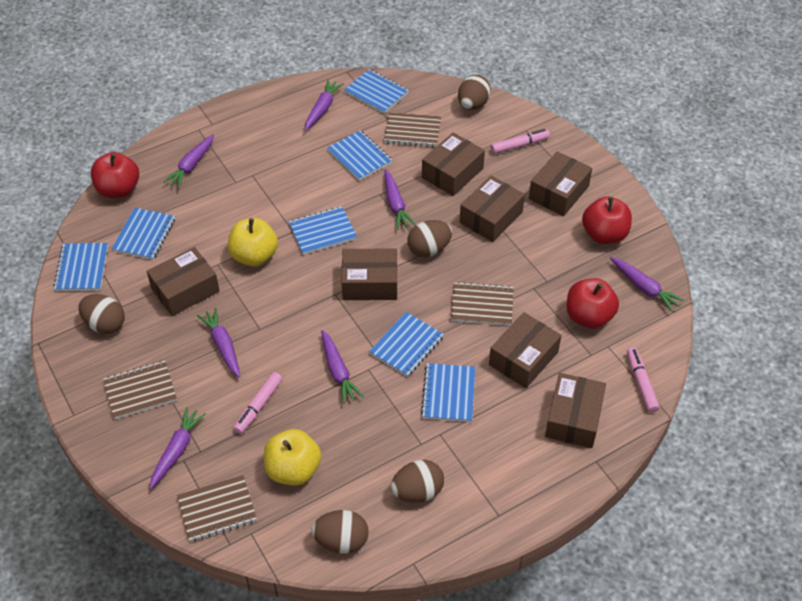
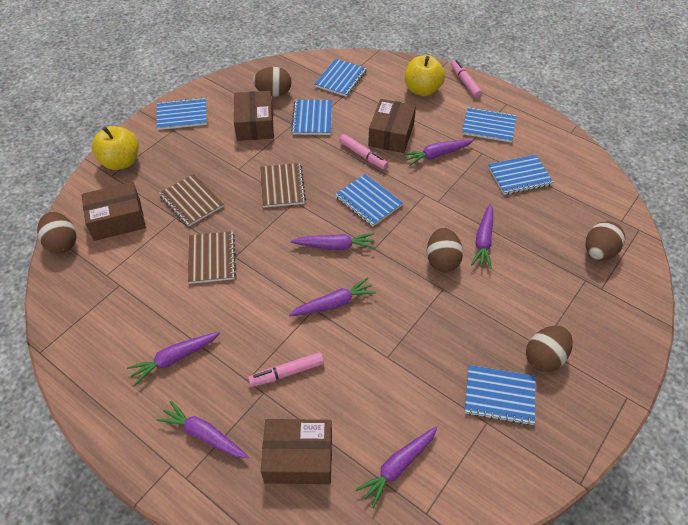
brown box: [147,247,220,316] [341,248,397,300] [422,133,485,196] [460,176,525,242] [489,312,561,388] [529,151,592,216] [545,373,606,448] = 7 -> [81,182,146,241] [234,91,274,141] [261,419,332,484] [368,99,416,153] = 4
brown notebook: [103,361,177,419] [177,475,257,542] [384,112,441,147] [451,282,514,326] = 4 -> [159,174,224,227] [188,231,236,284] [260,163,306,208] = 3
red apple: [91,152,139,198] [567,278,619,329] [582,196,632,244] = 3 -> none = 0

